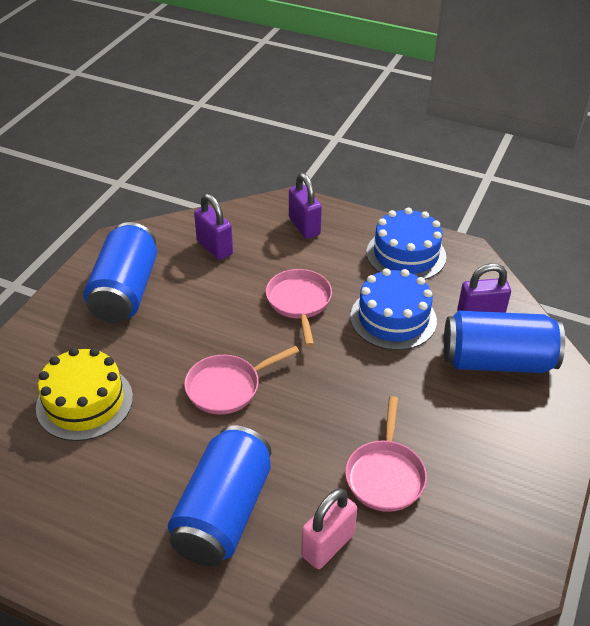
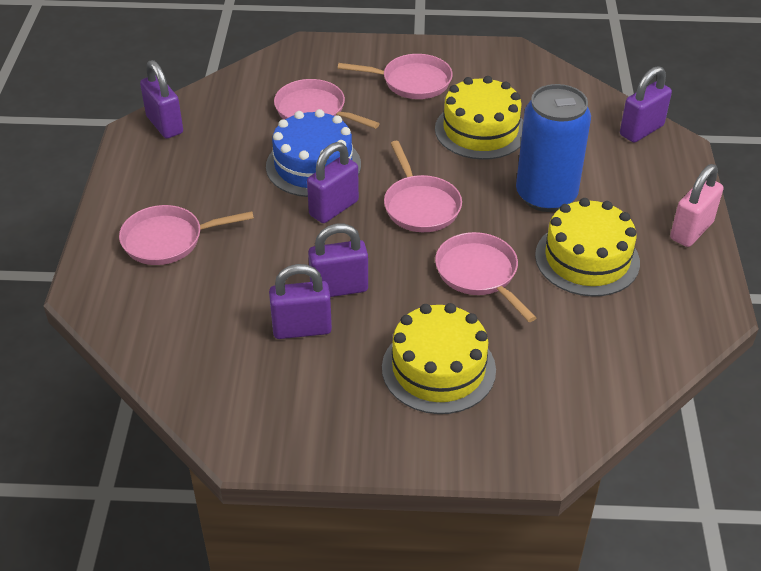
blue cake: [350,268,437,350] [366,207,446,280] = 2 -> [266,109,361,197] = 1
blue can: [83,222,157,323] [168,425,271,566] [444,311,565,373] = 3 -> [516,84,591,212] = 1
pink pan: [184,346,299,415] [266,269,332,346] [345,396,427,512] = 3 -> [119,205,254,265] [274,79,380,129] [338,54,453,99] [384,141,462,232] [435,232,537,322] = 5
purple padlock: [194,194,233,260] [289,173,322,239] [457,263,511,313] = 3 -> [140,60,183,139] [269,264,332,339] [307,142,359,223] [308,224,368,297] [620,66,672,143] = 5
yellow cake: [36,348,133,441] = 1 -> [382,303,496,414] [435,76,523,160] [535,198,640,297] = 3

